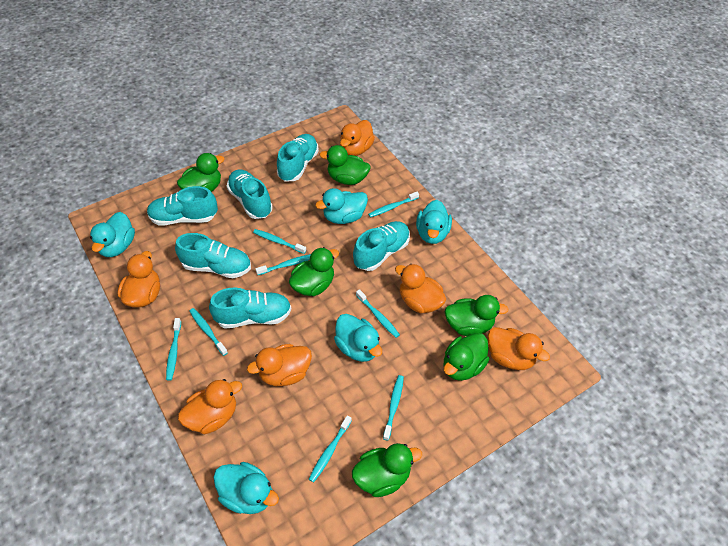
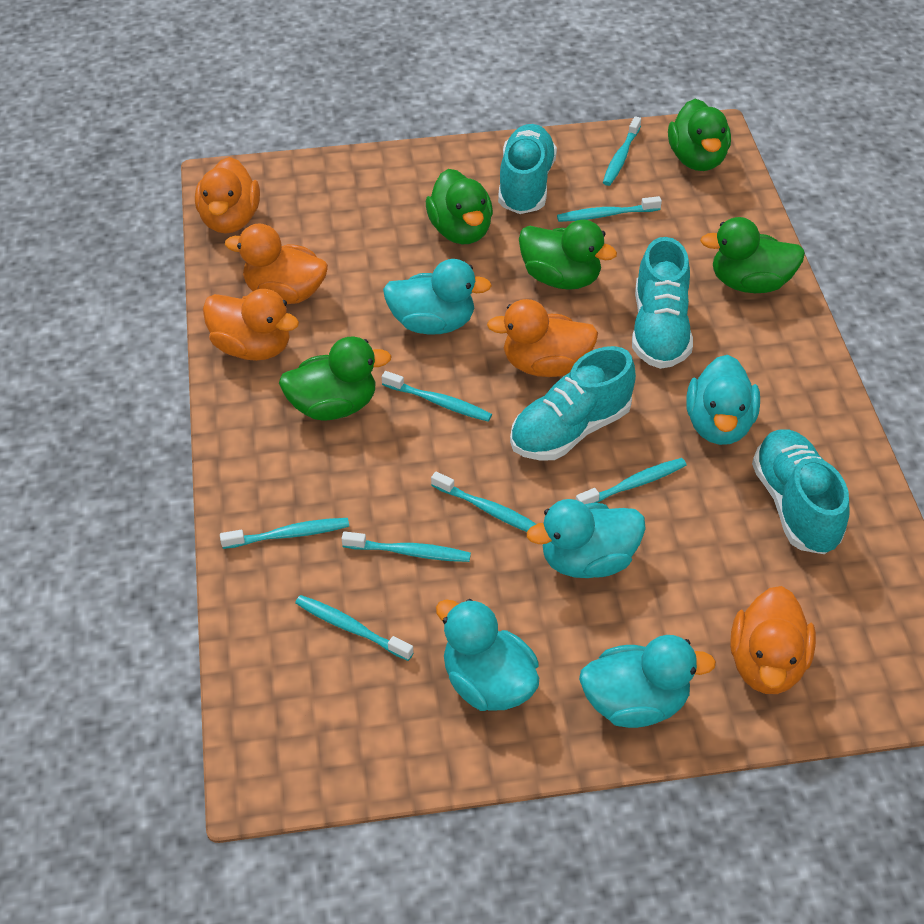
green duck: [177,153,224,192] [289,247,339,296] [320,145,371,185] [352,443,422,497] [444,333,489,381] [445,295,509,336] = 6 -> [279,337,392,421] [426,169,493,244] [519,220,617,290] [668,99,731,171] [700,217,805,293] = 5
orange duck: [117,251,160,308] [178,379,242,434] [247,344,312,386] [340,120,375,156] [395,264,446,313] [487,327,550,370] = 6 -> [195,157,260,234] [203,289,299,361] [225,223,328,304] [487,299,598,377] [730,586,816,694] = 5
turquoise shoe: [147,186,218,226] [175,233,251,278] [209,288,291,329] [227,169,273,219] [277,134,319,182] [353,221,410,271] = 6 -> [498,124,557,214] [510,346,636,461] [632,237,693,369] [752,429,850,554] = 4

